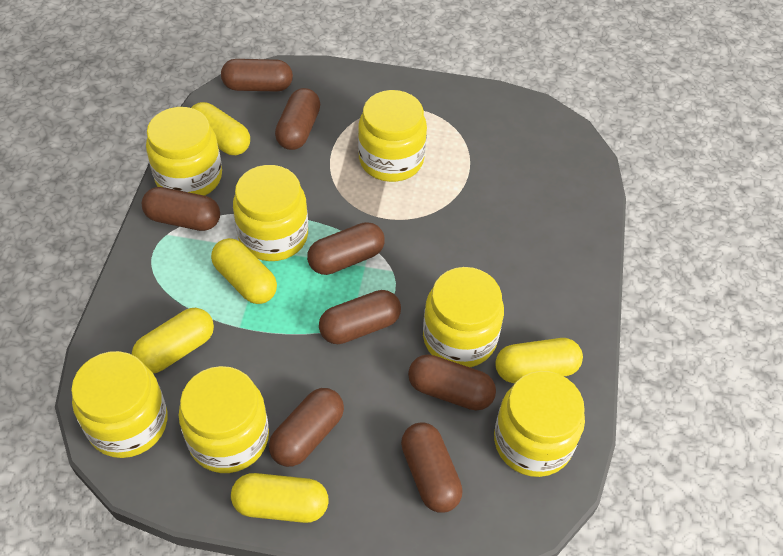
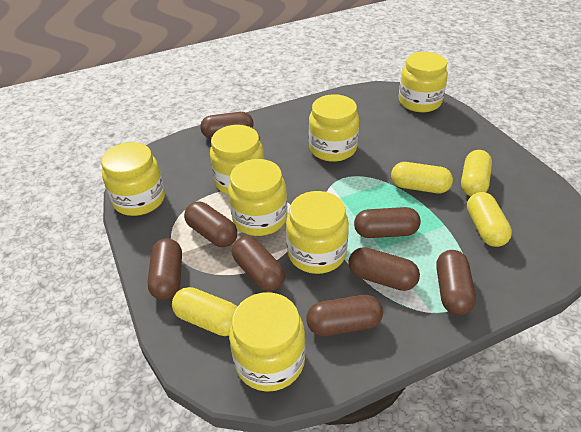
yellow capsule: [132,308,214,373] [191,102,250,155] [211,238,277,304] [231,473,328,523] [495,338,583,383] = 5 -> [172,287,237,336] [391,162,453,193] [461,150,492,196] [467,192,512,247] = 4

